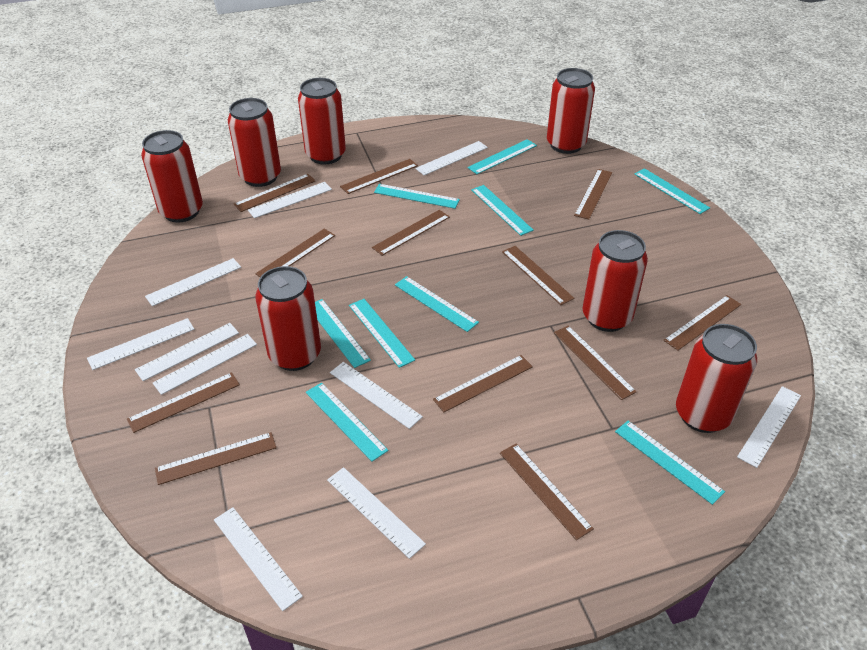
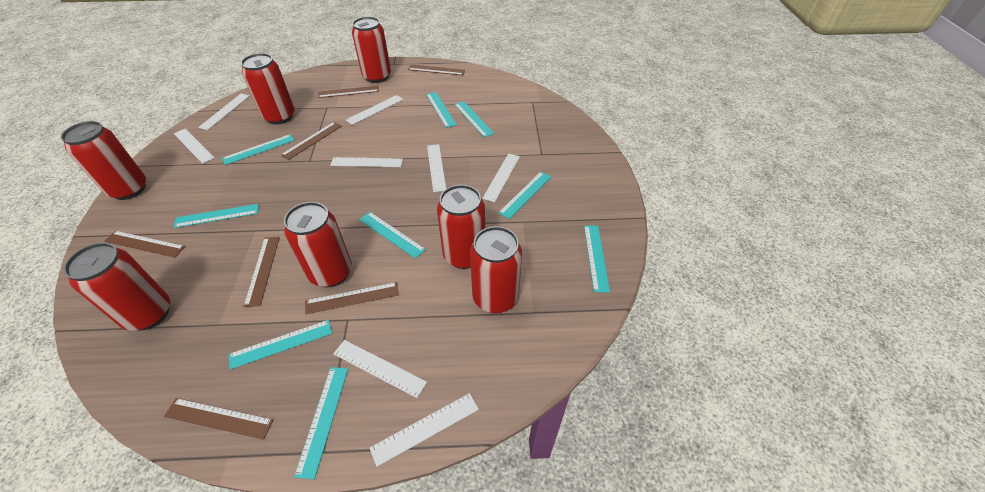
brown ruler: [127,372,240,433] [155,432,276,485] [234,174,316,212] [255,229,335,277] [340,159,418,194] [372,210,450,256] [433,355,533,412] [500,443,594,540] [502,246,575,305] [554,325,637,400] [574,169,612,220] [664,295,741,351] = 12 -> [104,231,185,258] [164,398,274,440] [243,237,280,307] [281,122,342,160] [305,282,399,314] [318,86,379,98] [408,64,465,75] = 7
white ruler: [87,318,194,370] [135,323,239,381] [145,258,241,306] [153,334,257,395] [214,507,303,611] [248,182,332,218] [327,467,426,559] [330,362,423,429] [415,141,488,175] [737,386,801,468] = 10 -> [174,128,215,164] [198,94,250,130] [330,157,403,167] [333,340,427,398] [346,95,404,125] [370,393,479,467] [427,144,446,192] [482,154,520,202] = 8

